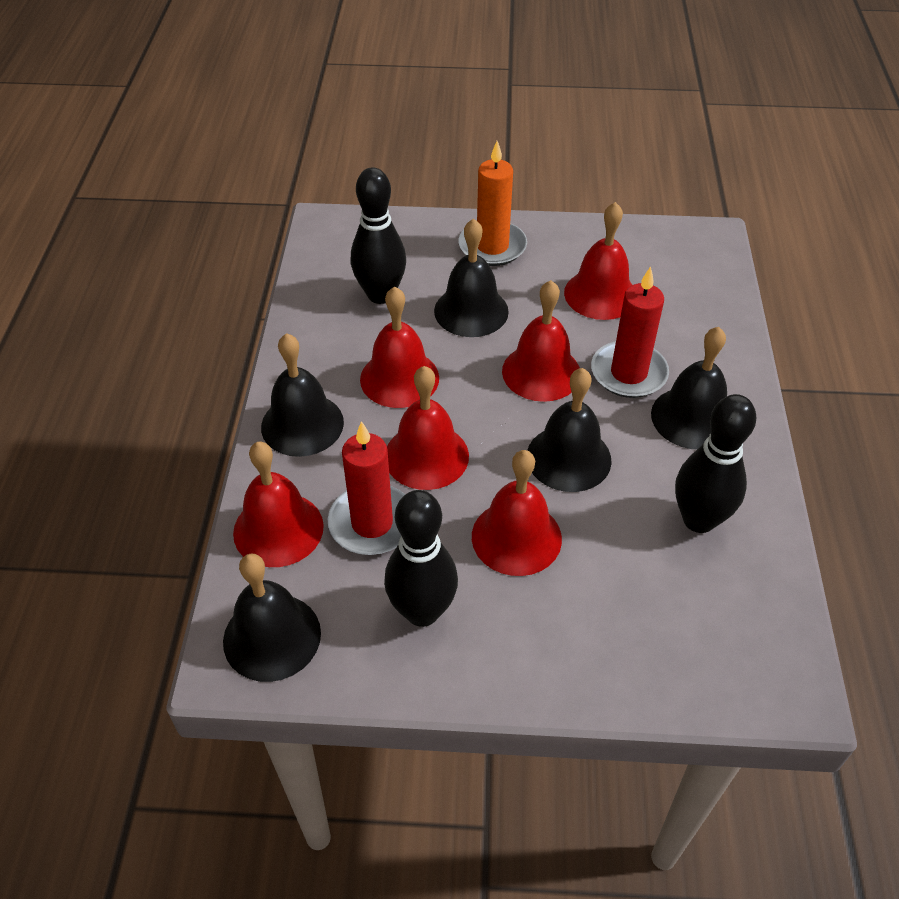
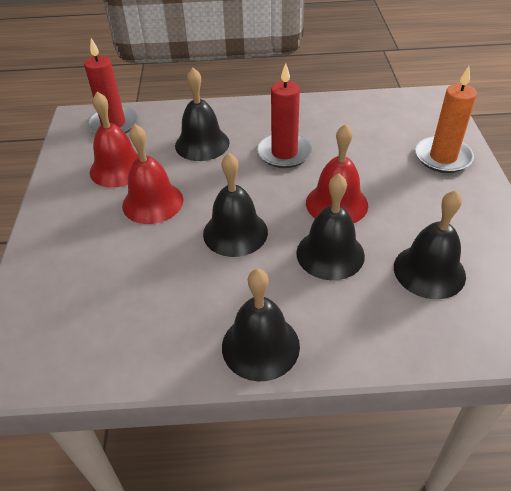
black bowling pin: [351,167,406,304] [384,490,458,627] [675,394,756,533] = 3 -> none = 0
red bell: [233,441,324,567] [360,286,439,408] [387,366,469,490] [472,450,562,576] [502,280,580,402] [564,202,632,320] = 6 -> [90,92,139,188] [122,124,184,224] [306,124,368,223] = 3

